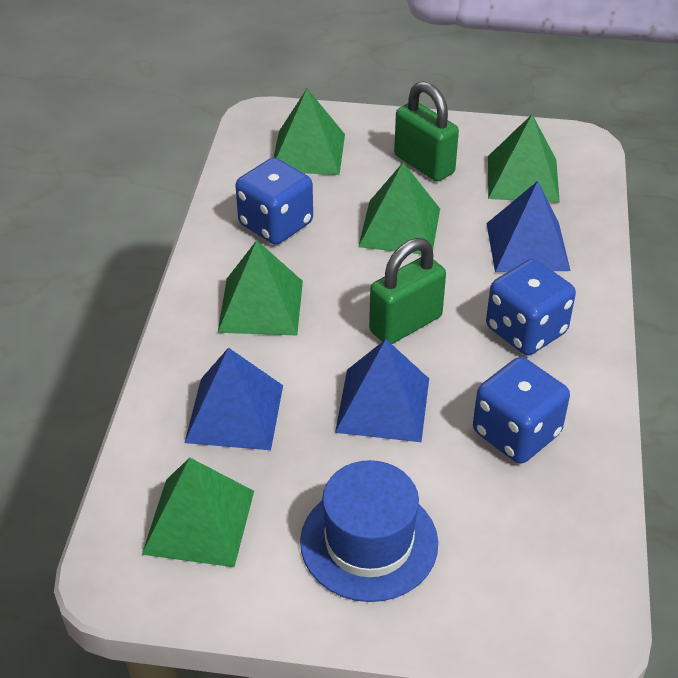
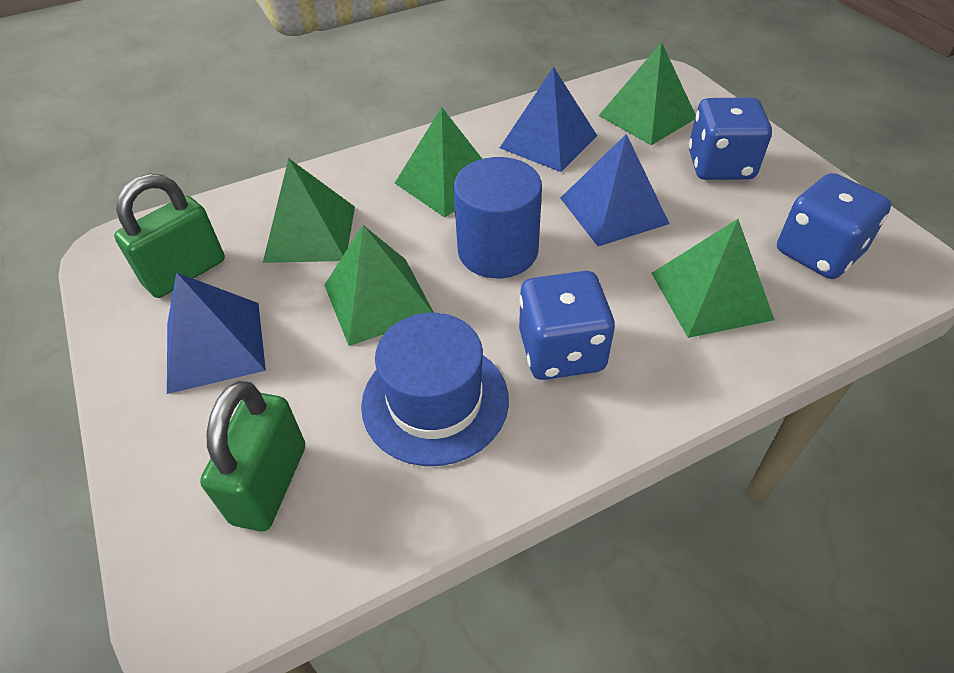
blue cylinder: none = 0 -> [453,157,542,278] = 1

